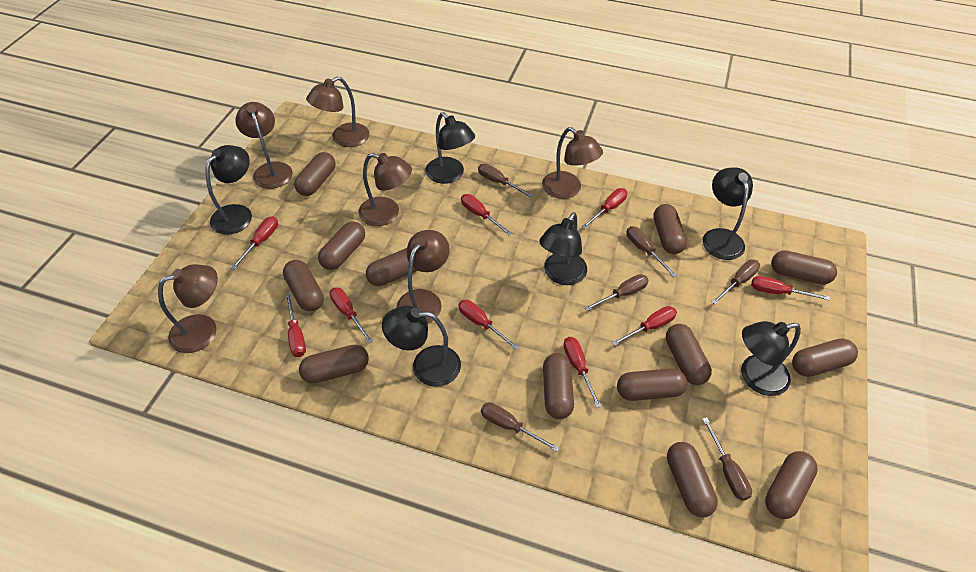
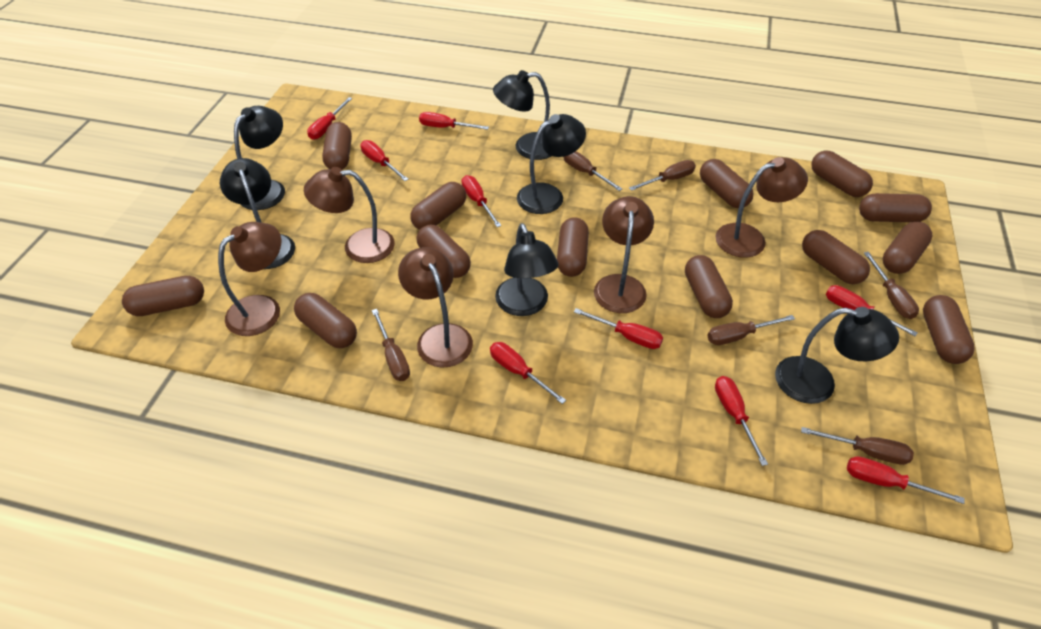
brown lamp: [158,264,218,353] [235,102,293,189] [306,77,369,147] [358,153,412,226] [396,230,450,324] [542,127,603,199] = 6 -> [218,222,281,336] [304,167,395,263] [398,247,473,367] [594,196,654,313] [715,157,808,258] = 5

